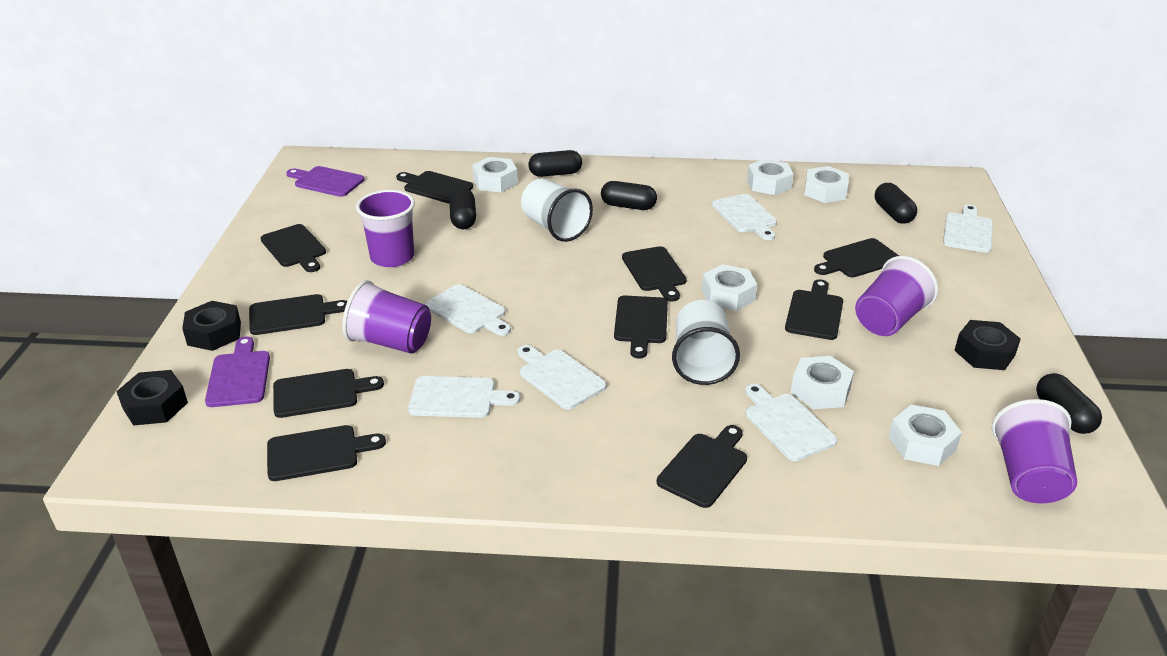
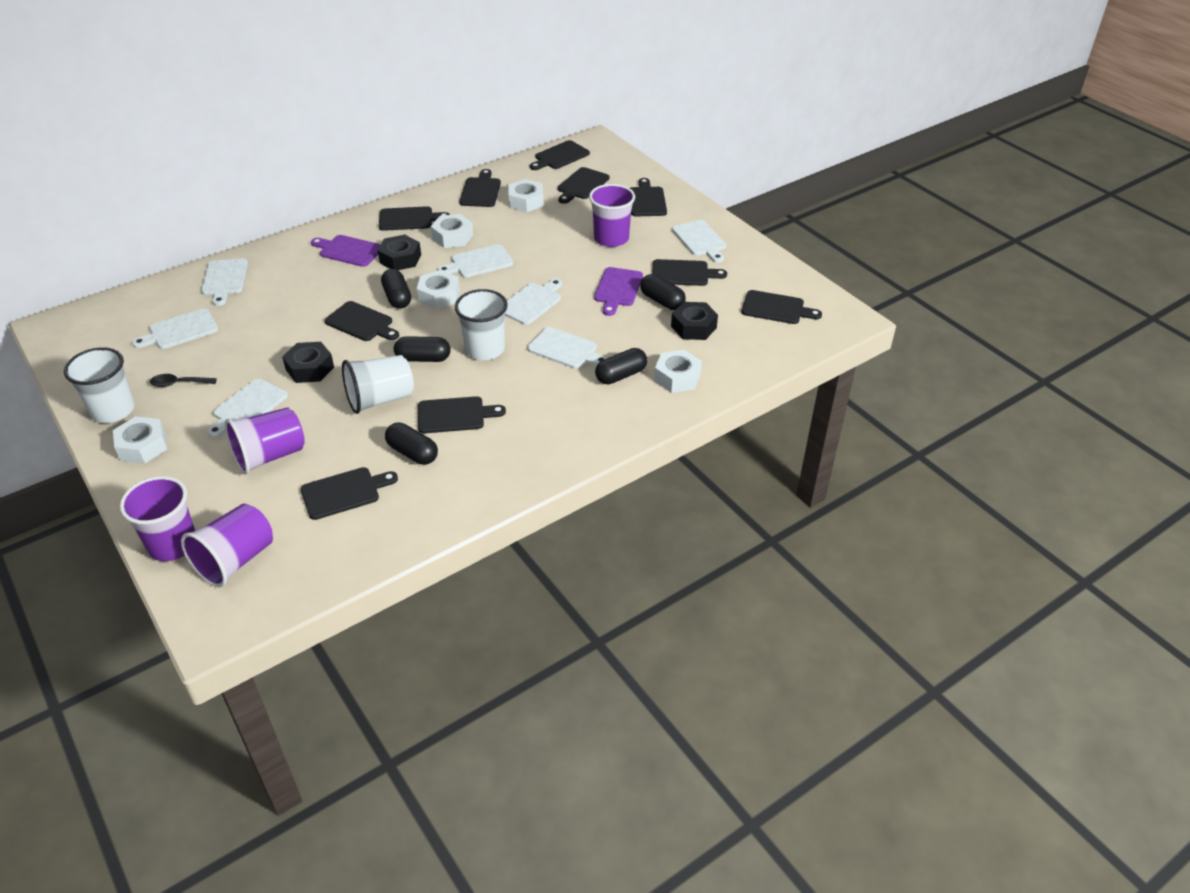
black spoon: none = 0 -> [150,374,217,387] = 1
white cup: [521,178,593,242] [672,300,740,385] = 2 -> [64,347,135,423] [342,355,414,414] [455,289,508,360] = 3
white cutting board: [408,376,520,418] [425,284,511,336] [517,345,606,410] [712,194,777,240] [745,384,837,461] [943,204,993,253] = 6 -> [132,308,218,349] [201,259,248,306] [207,379,288,438] [438,244,513,277] [505,279,562,325] [528,327,607,369] [672,220,726,263] = 7
white nut: [472,157,518,192] [702,264,757,311] [747,159,794,195] [791,356,854,409] [804,166,849,203] [889,405,962,466] = 6 -> [113,416,167,464] [417,270,460,309] [431,214,473,248] [508,179,544,212] [654,350,702,393] = 5

